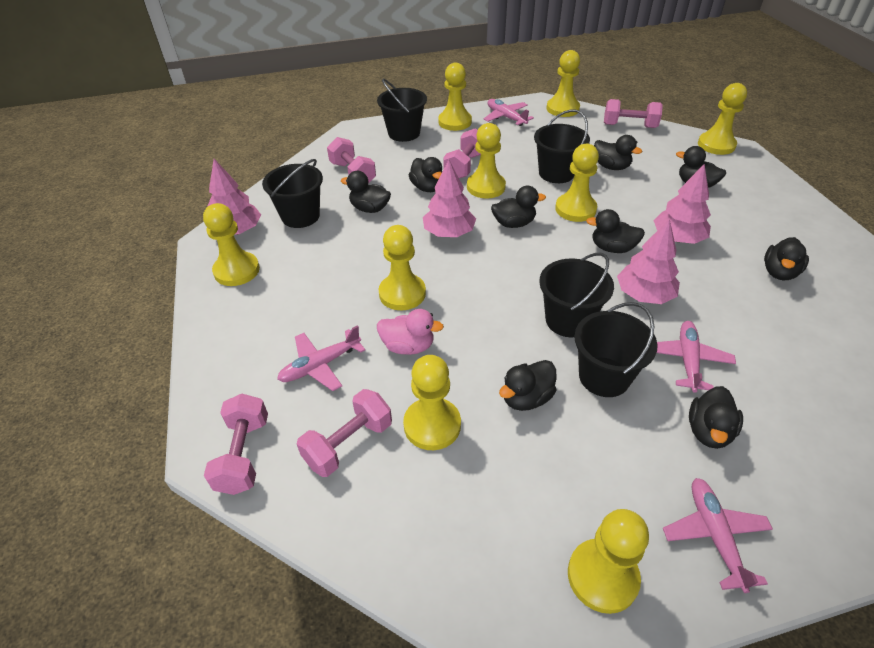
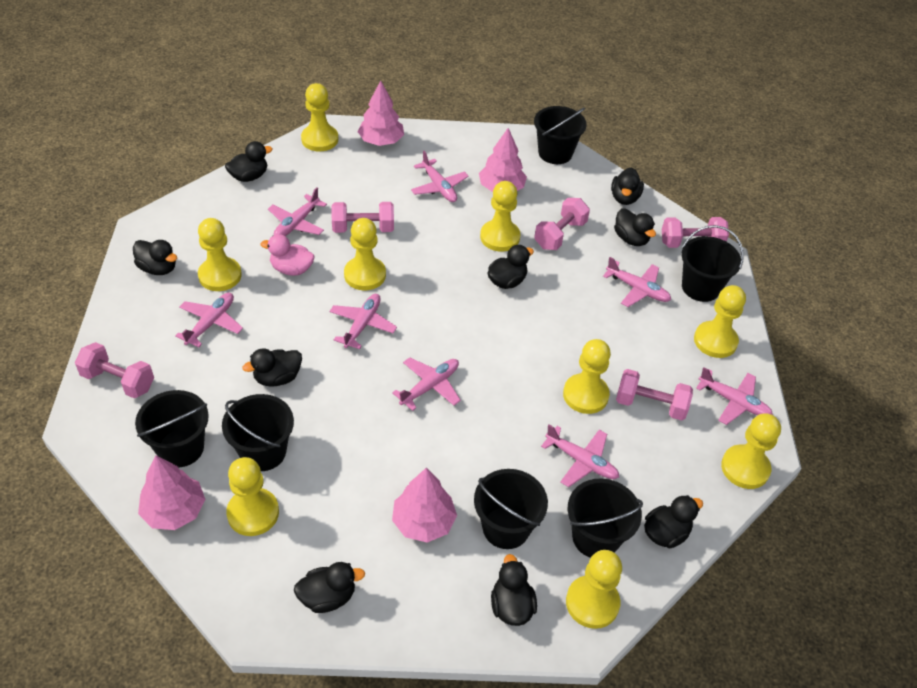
black bucket: [262,159,323,228] [377,78,427,142] [534,109,590,183] [539,252,614,337] [574,302,657,397] = 5 -> [135,390,209,467] [222,394,294,471] [474,469,548,549] [534,106,587,164] [568,478,643,558] [681,225,744,302] = 6
pink plane: [277,325,365,391] [484,99,534,126] [657,321,736,393] [663,478,773,593] = 4 -> [175,293,243,347] [268,187,327,236] [329,294,397,349] [392,357,461,411] [411,151,469,202] [541,425,619,487] [603,257,671,307] [696,367,773,425] = 8

